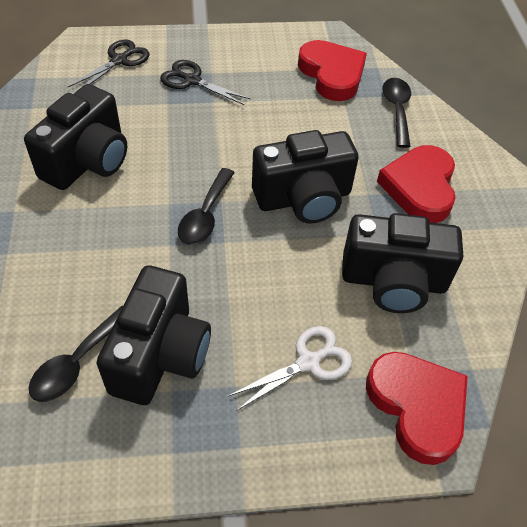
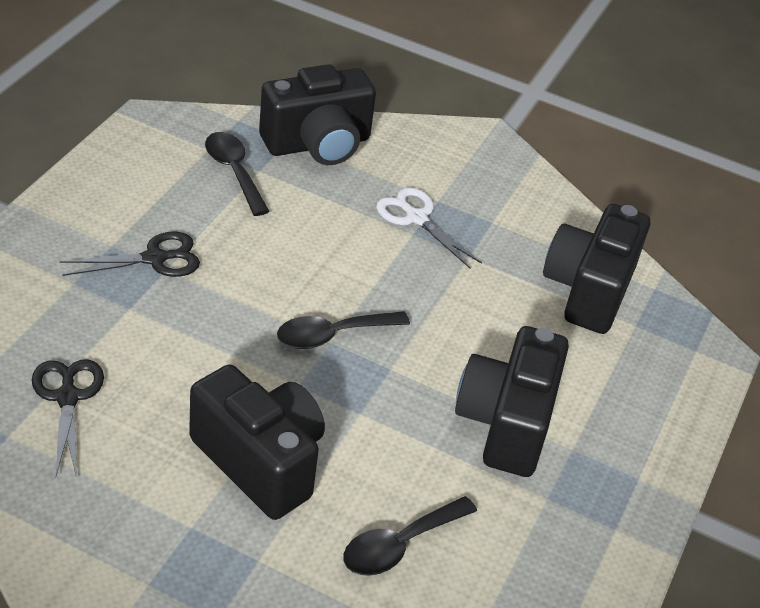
red heart: [298,40,367,101] [366,352,468,465] [377,145,456,223] = 3 -> none = 0

